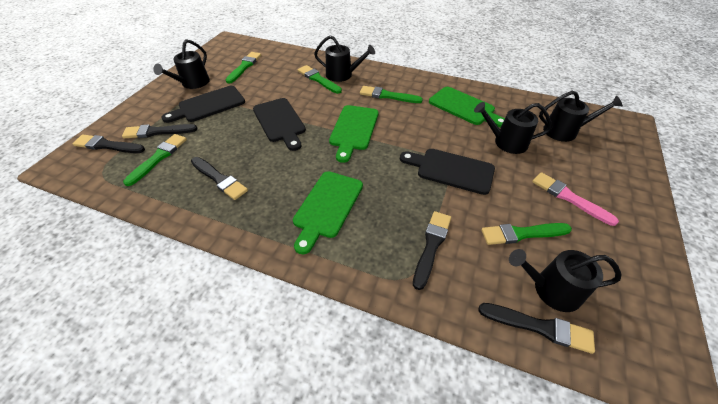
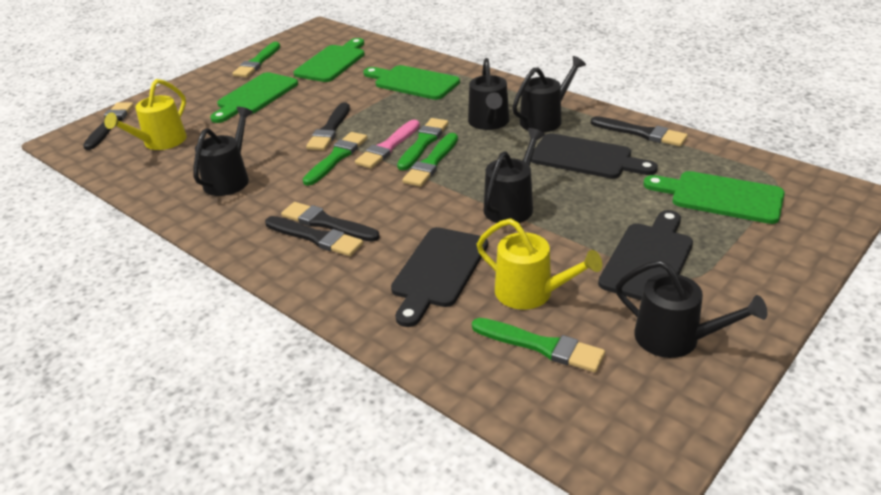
green cutting board: [293,171,363,254] [329,105,378,163] [429,87,505,128] = 3 -> [210,72,298,123] [294,38,365,82] [363,65,460,100] [644,171,785,224] = 4
yellow watering can: none = 0 -> [104,79,187,150] [477,218,602,310] = 2

